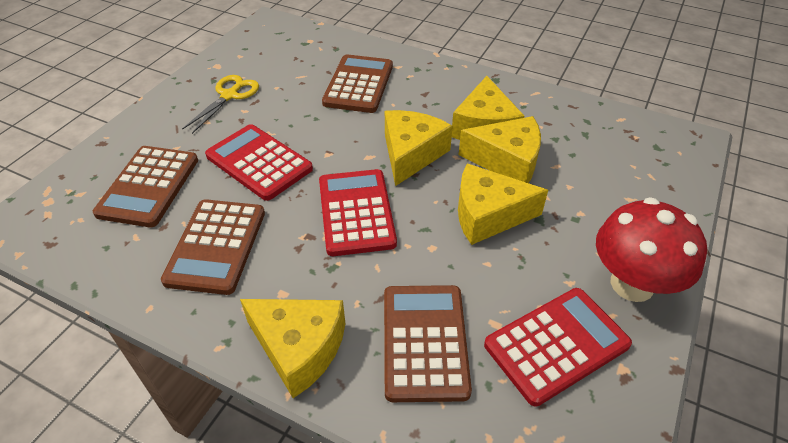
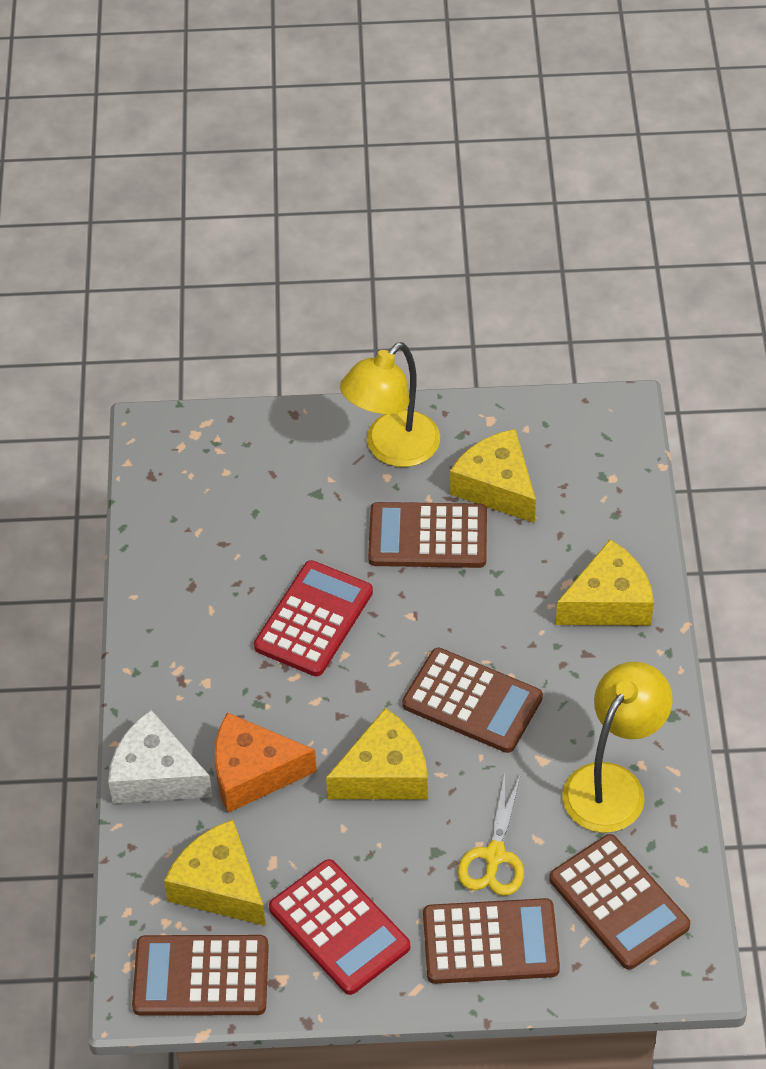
brown calculator: [93,146,198,227] [161,199,265,295] [322,54,393,113] [384,285,472,402] = 4 -> [132,935,269,1016] [368,502,487,568] [402,648,543,753] [423,898,560,984] [549,834,690,970] = 5
orange cheese: none = 0 -> [215,713,317,813] = 1
red calculator: [205,124,313,201] [319,169,397,256] [484,288,632,406] = 3 -> [254,560,373,677] [269,859,410,995] = 2
red mushroom: [596,197,707,302] = 1 -> none = 0
white cheese: none = 0 -> [108,710,213,804] = 1
yellow cheese: [240,299,345,398] [385,110,453,186] [452,76,524,140] [458,164,548,245] [459,116,541,183] = 5 -> [164,820,266,926] [326,708,428,799] [450,429,536,523] [556,539,654,626] = 4
yellow lamp: none = 0 -> [340,342,440,467] [562,662,673,833] = 2

